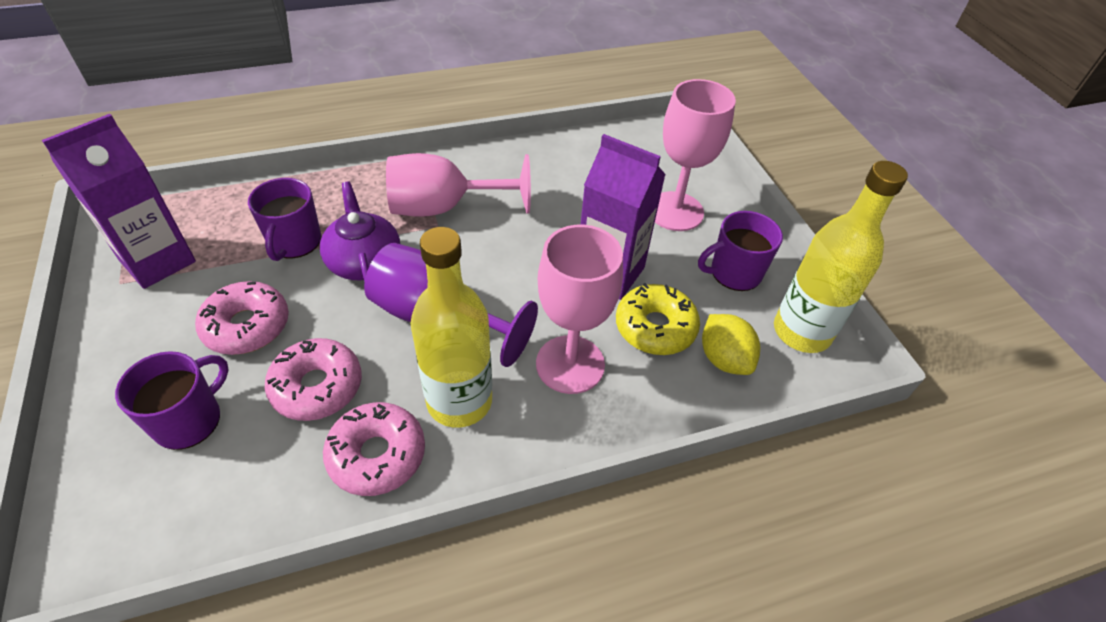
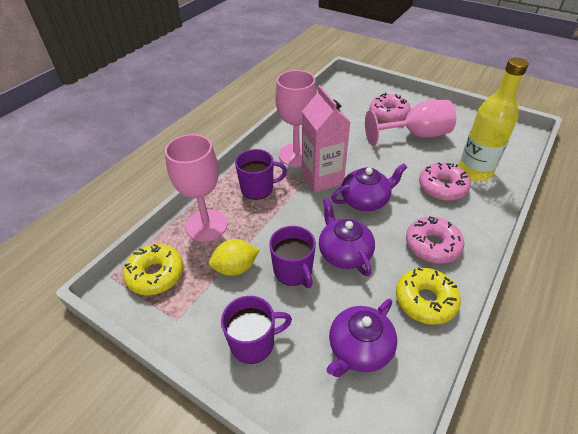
pink carton: none = 0 -> [302,85,350,193] = 1
purple carton: [42,114,196,289] [580,134,666,300] = 2 -> none = 0
purple goblet: [364,243,538,367] = 1 -> none = 0
purple teapot: [320,182,400,282] = 1 -> [319,198,375,276] [326,299,397,377] [331,163,407,211] = 3
yellow bottle: [411,227,492,428] [774,161,908,353] = 2 -> [458,57,529,181] = 1
yellow donut: [616,283,700,355] = 1 -> [123,244,184,295] [396,268,461,325] = 2

